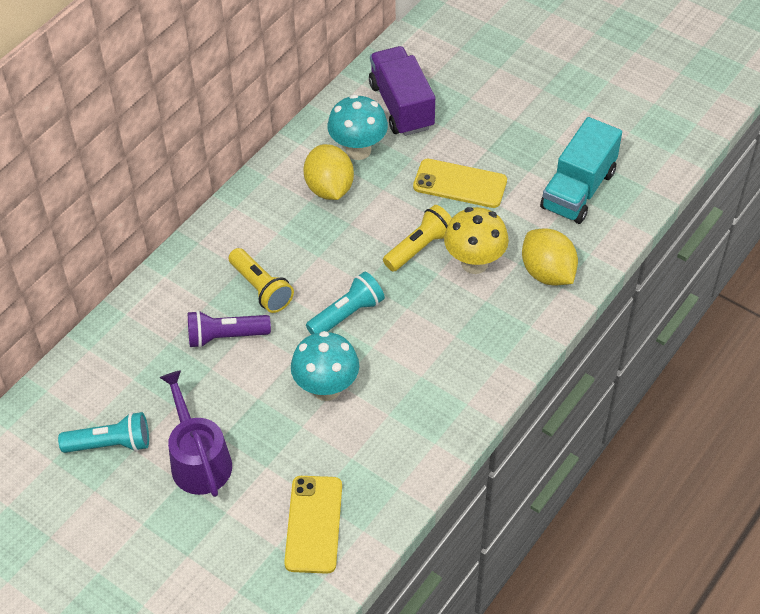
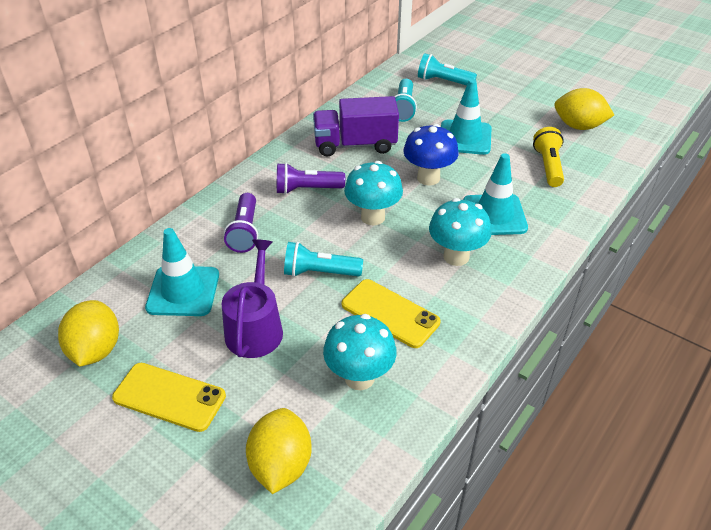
blue mushroom: none = 0 -> [403,124,459,186] = 1
purple flashlight: [188,310,271,348] = 1 -> [224,193,258,253] [277,163,345,194] = 2
turquoise flashlight: [58,412,149,453] [306,271,385,335] = 2 -> [284,242,363,277] [394,79,417,122] [418,53,477,85] = 3
turquoise mushroom: [291,331,359,401] [327,94,388,160] = 2 -> [323,314,397,390] [344,161,403,225] [429,198,492,266] = 3
turquoise traffic cone: none = 0 -> [145,228,219,316] [441,79,492,155] [463,153,528,235] = 3
turquoise truck: [540,117,622,224] = 1 -> none = 0
yellow flashlight: [229,248,294,313] [383,205,452,272] = 2 -> [533,127,564,187] = 1
yellow lemon: [303,144,354,200] [522,228,578,286] = 2 -> [58,300,119,367] [246,408,312,494] [555,88,614,130] = 3
yellow mushroom: [444,207,509,274] = 1 -> none = 0

